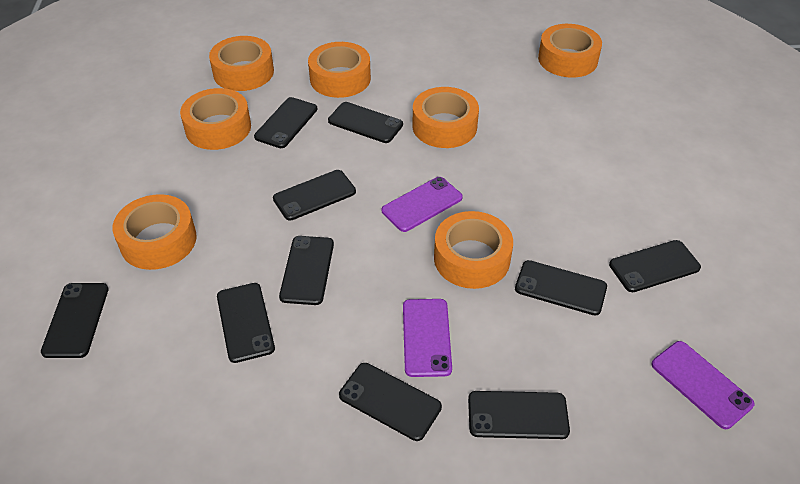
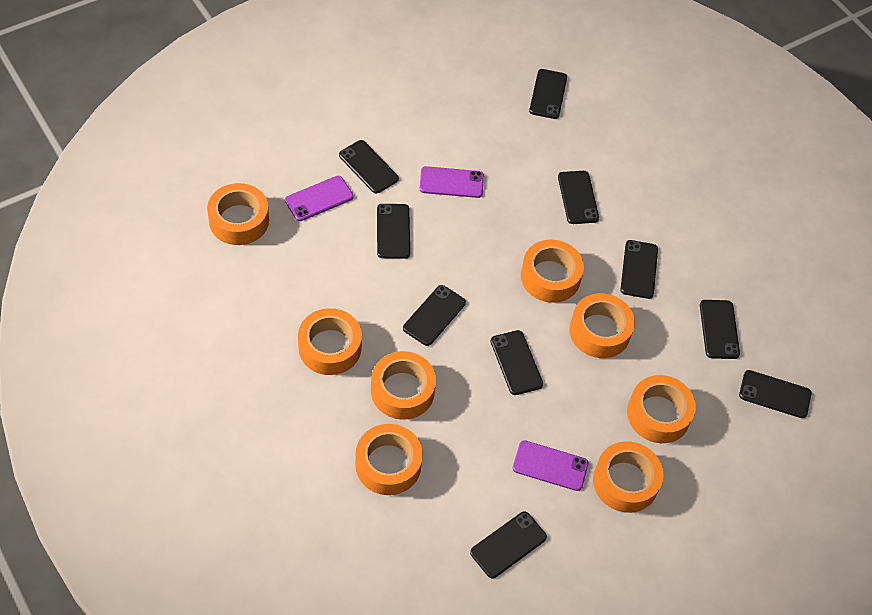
orange tape: [112,194,197,270] [180,88,251,150] [209,36,274,91] [308,42,371,98] [412,87,479,148] [434,211,513,289] [538,24,602,78] = 7 -> [207,183,269,245] [298,308,362,375] [355,424,423,495] [371,351,436,420] [521,240,584,303] [569,293,635,358] [593,441,664,513] [627,375,696,443] = 8

